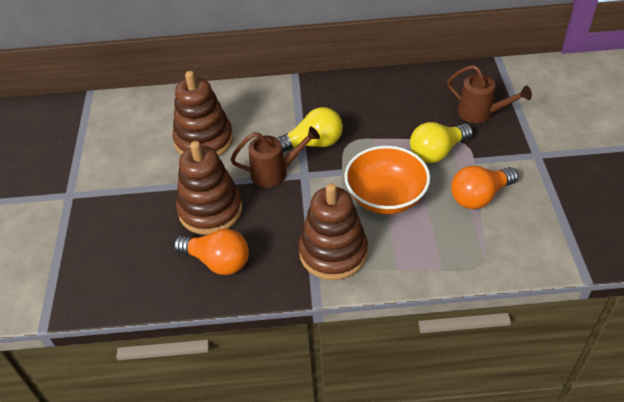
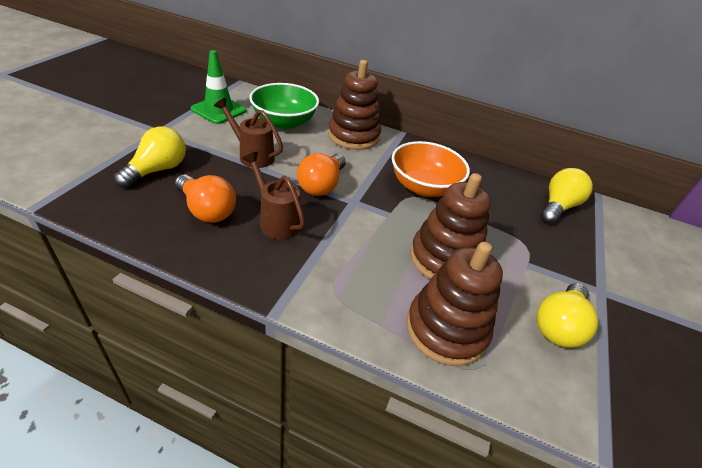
green bowl: none = 0 -> [249,83,319,129] = 1
green traffic cone: none = 0 -> [191,50,247,124] = 1
yellow light bulb: [277,107,343,152] [410,122,473,163] = 2 -> [114,127,186,188] [536,283,598,348] [540,168,593,224] = 3

